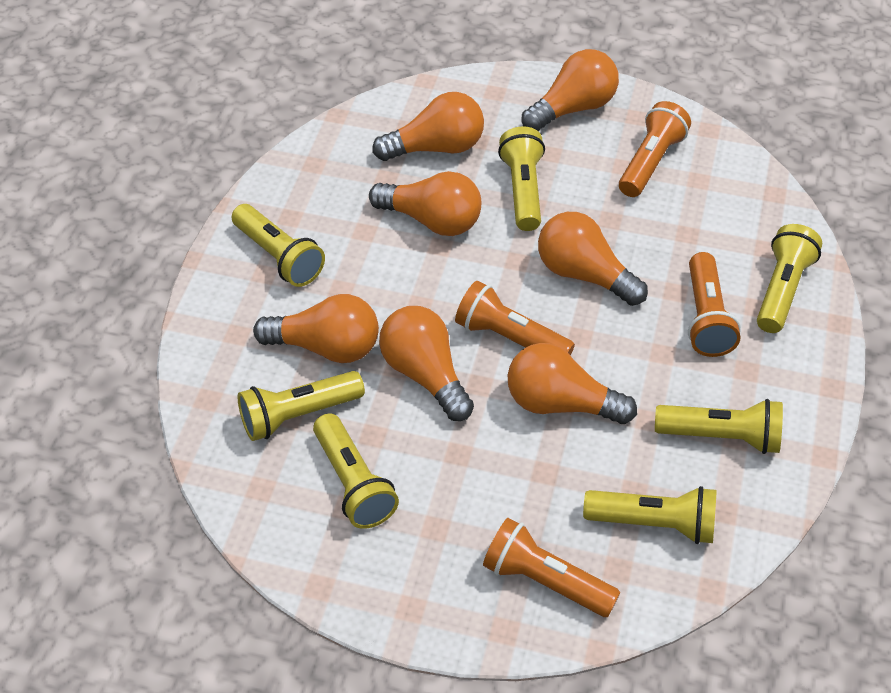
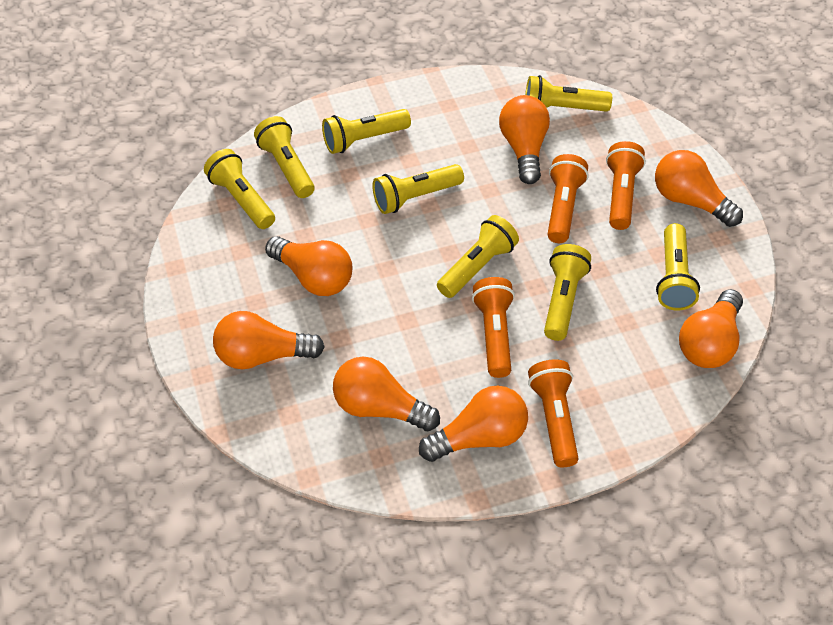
yellow flashlight: [232,204,325,287] [238,371,365,441] [313,413,399,529] [498,126,545,231] [583,486,717,544] [655,399,783,454] [757,224,822,333] = 7 -> [204,149,275,229] [254,116,315,198] [322,109,411,154] [372,164,464,214] [437,215,519,298] [525,75,612,112] [544,244,591,341] [656,223,700,310] = 8

